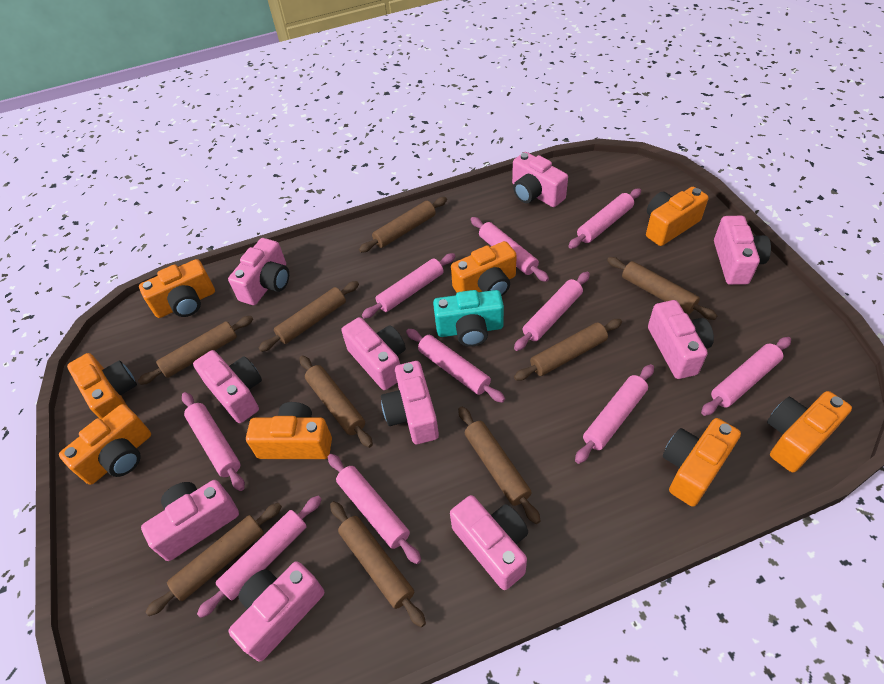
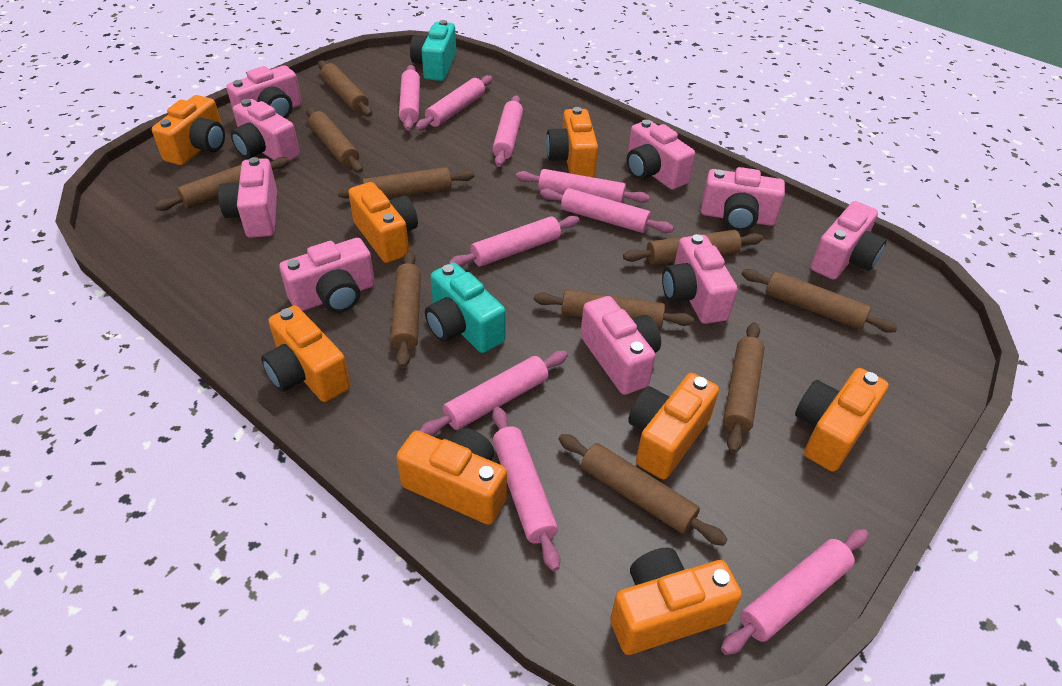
brown rolling pin: [138,316,253,385] [146,503,282,616] [258,281,359,352] [299,356,373,448] [330,501,426,627] [359,197,447,253] [458,407,541,524] [514,319,622,381] [607,257,717,320] = 9 -> [154,157,289,211] [306,107,363,173] [318,61,372,117] [337,167,475,198] [390,251,421,368] [534,289,694,329] [559,434,728,546] [623,230,763,265] [723,322,765,453] [741,269,898,333] = 10
pink camera: [141,480,239,561] [193,350,262,423] [228,238,289,305] [228,561,324,662] [341,317,406,390] [381,361,439,444] [450,495,528,590] [512,152,568,207] [648,300,714,379] [714,216,771,285] = 10 -> [218,157,277,238] [226,65,302,119] [231,99,300,161] [279,238,375,313] [580,296,661,395] [627,120,695,190] [662,234,738,324] [701,167,785,231] [810,201,887,280] = 9
pink rolling pin: [182,392,245,491] [197,496,322,618] [328,454,421,564] [362,253,455,319] [406,329,505,403] [471,217,549,282] [514,272,590,351] [568,188,641,249] [575,364,654,464] [701,337,791,416] = 10 -> [399,65,420,131] [416,75,492,130] [419,351,568,436] [449,216,579,267] [492,95,523,167] [492,407,560,571] [516,169,650,203] [540,188,674,233] [721,529,869,655] = 9
turquoise camera: [433,290,504,347] = 1 -> [410,20,456,81] [425,262,506,353] = 2

